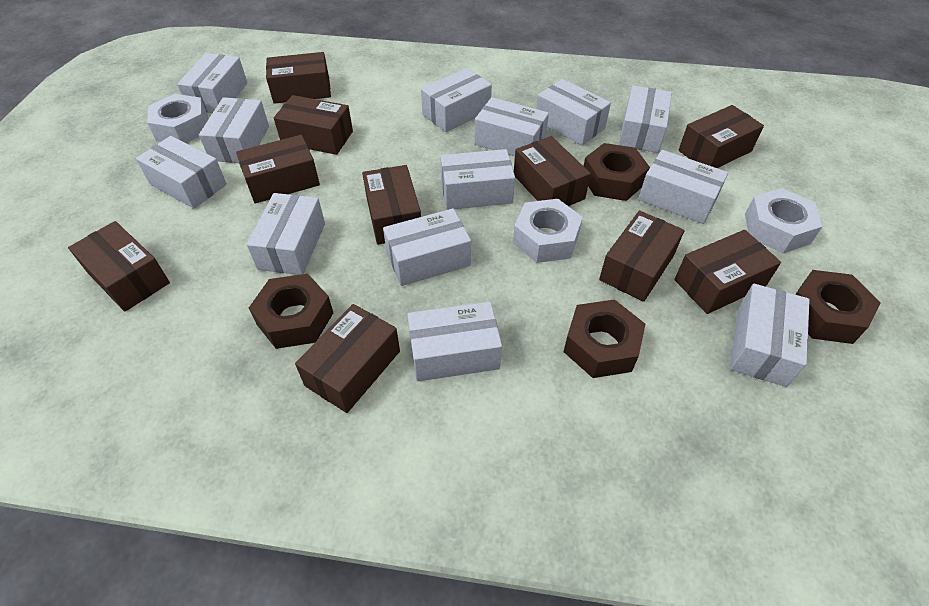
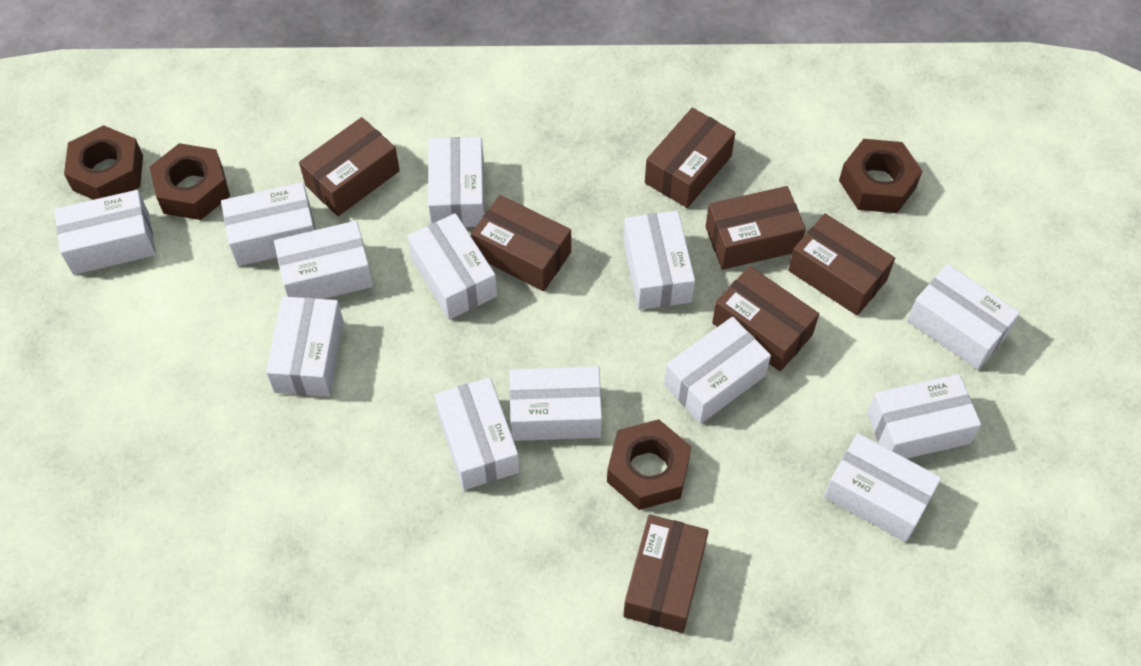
brown box: [68,221,170,312] [236,135,320,203] [266,52,331,104] [274,95,353,155] [295,304,400,413] [362,165,421,245] [514,136,591,206] [599,211,684,302] [674,230,781,314] [678,105,764,168] = 10 -> [299,117,400,216] [471,195,571,291] [623,515,709,633] [645,108,735,208] [706,186,806,270] [712,266,819,371] [788,213,895,316] = 7
white nut: [147,94,208,143] [513,199,583,263] [745,188,823,253] = 3 -> none = 0

